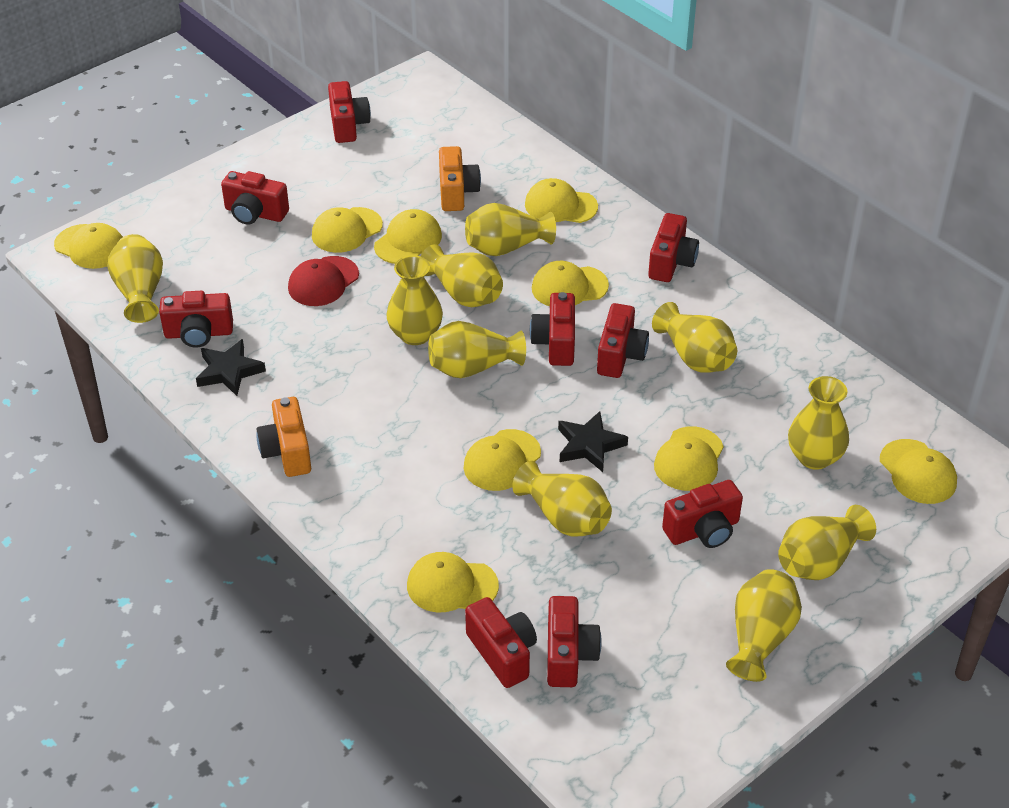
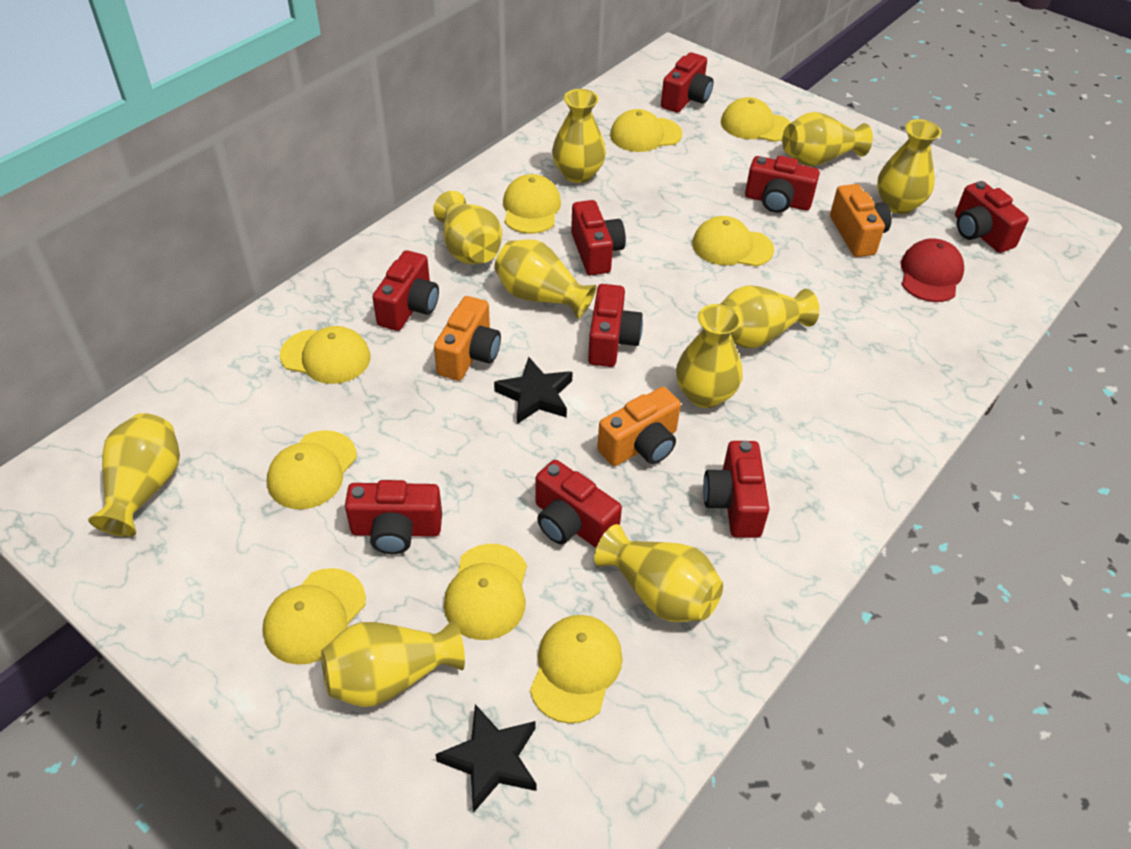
orange camera: [256,397,311,477] [439,146,481,211] = 2 -> [434,296,501,381] [597,387,681,466] [830,184,892,257] = 3

